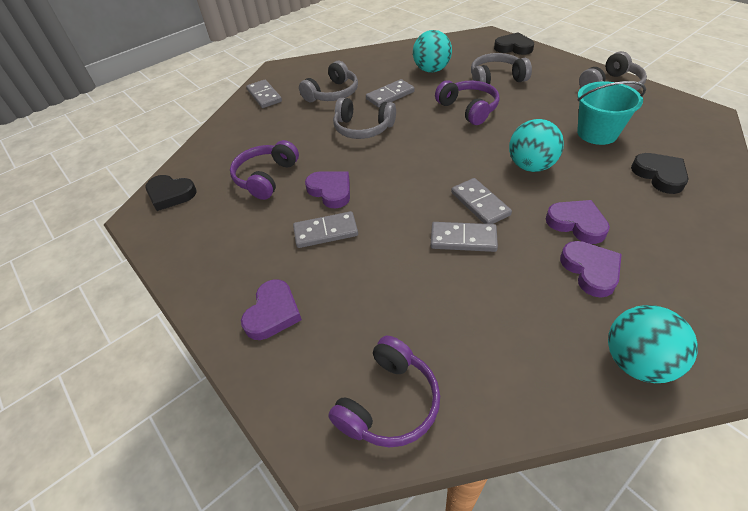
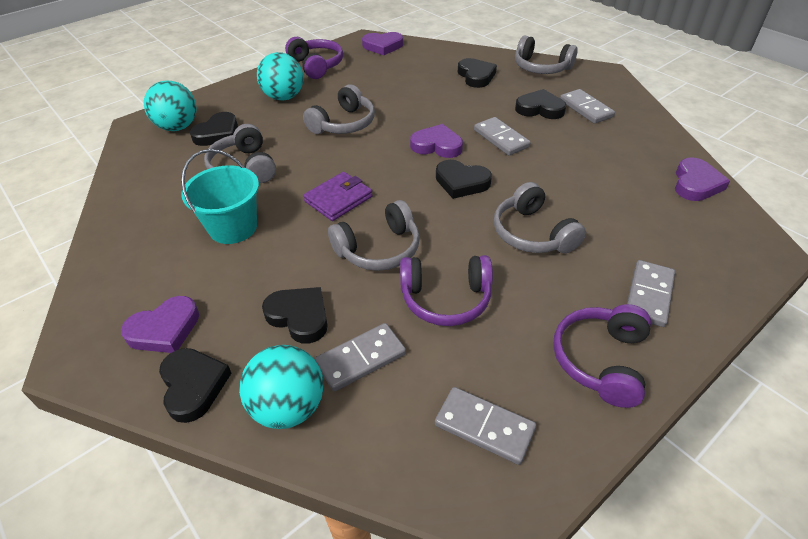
black heart: [145,175,197,211] [494,32,534,55] [631,153,689,194] = 3 -> [159,348,231,423] [190,112,238,146] [262,287,328,344] [436,160,492,199] [458,58,497,88] [515,89,566,119] = 6
grey headphones: [299,61,358,102] [333,97,396,139] [471,53,532,84] [579,51,647,91] = 4 -> [204,124,276,183] [303,84,375,134] [328,200,420,271] [494,182,586,253] [515,36,578,74] = 5
purple wallet: none = 0 -> [303,172,373,221] = 1

